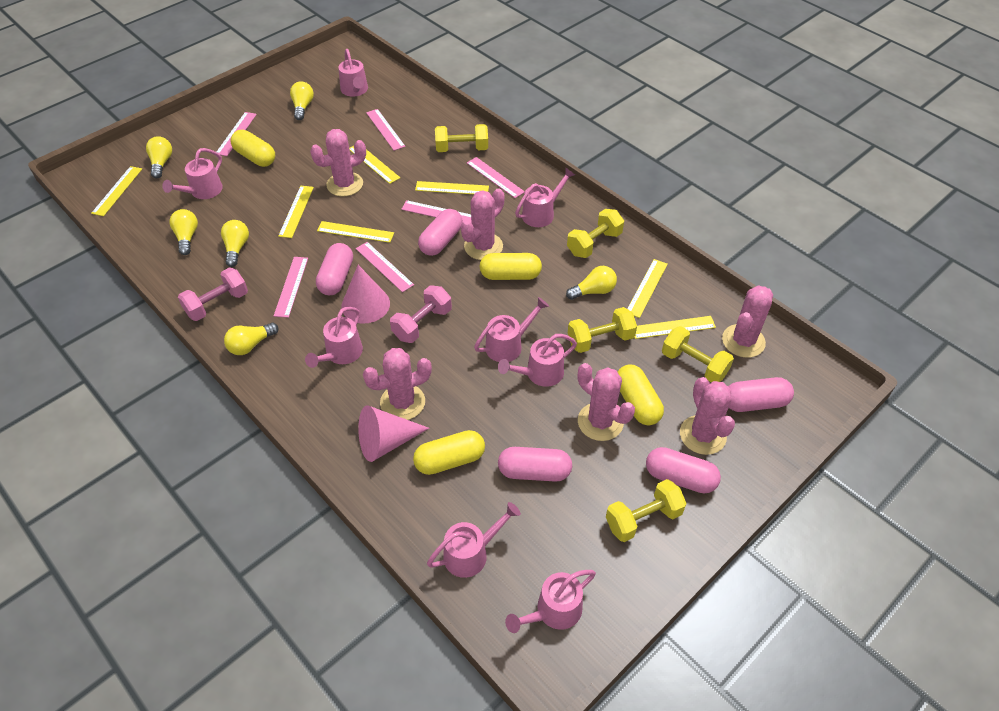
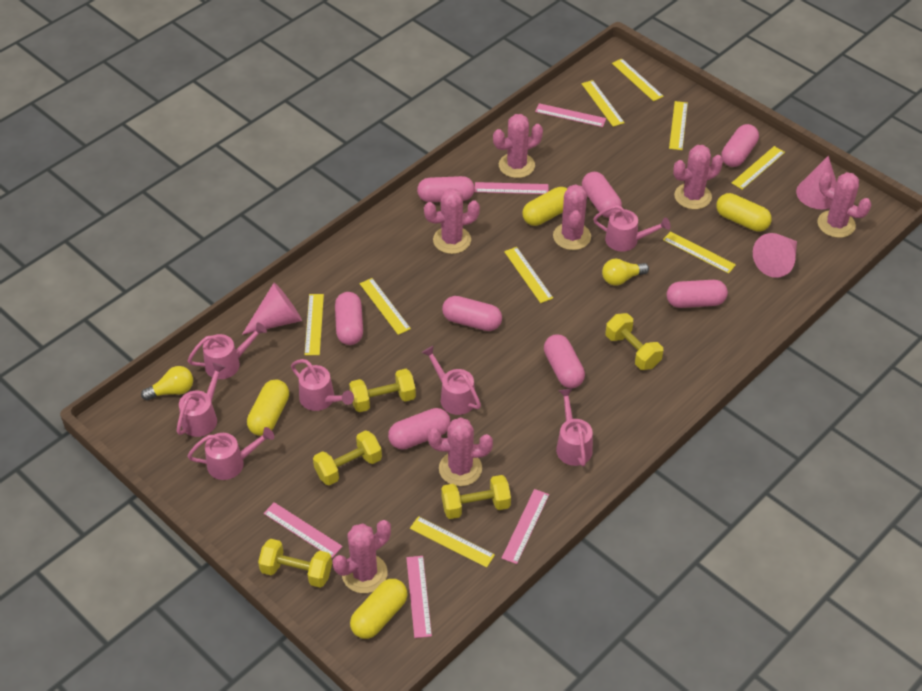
pink cactus: [310,129,366,196] [363,348,432,420] [461,188,505,260] [578,363,635,441] [680,377,735,455] [722,285,773,358] = 6 -> [333,520,391,593] [424,188,480,254] [428,417,493,486] [493,114,543,178] [553,184,591,250] [673,145,723,209] [817,172,871,238] = 7
pink capsule: [316,243,353,295] [418,209,463,256] [498,447,572,482] [646,447,721,493] [728,377,794,412] = 5 -> [335,292,363,345] [388,408,451,450] [417,176,475,202] [442,296,502,331] [544,335,585,388] [582,172,622,218] [667,280,728,308] [721,124,759,167] = 8
pink cone: [341,265,390,324] [358,406,429,462] = 2 -> [242,283,302,335] [753,233,797,278] [796,156,837,209] = 3
pink dumbbell: [178,267,248,321] [390,285,452,343] = 2 -> none = 0
pink ruler: [217,112,257,156] [274,257,308,318] [356,242,414,292] [366,109,406,151] [401,200,471,223] [467,157,525,198] = 6 -> [264,502,343,558] [406,556,432,638] [475,182,548,194] [501,489,549,564] [535,103,606,127] = 5
pink watering can: [162,148,223,199] [305,307,363,368] [338,49,368,97] [427,502,521,578] [474,297,549,362] [498,334,577,387] [505,570,596,633] [515,167,575,227] = 8 -> [176,363,226,437] [187,322,267,379] [188,427,274,480] [291,359,354,411] [422,346,481,415] [556,388,593,466] [593,205,671,252] = 7
yellow light bulb: [146,136,172,178] [169,209,198,255] [221,220,249,267] [224,323,278,355] [290,81,314,120] [566,266,617,300] = 6 -> [141,366,193,400] [602,259,649,286] = 2
yellow ruler: [91,166,142,216] [278,186,314,238] [317,221,394,243] [349,146,400,184] [415,181,489,194] [627,259,668,318] [634,316,716,339] = 7 -> [305,294,324,355] [360,278,411,335] [410,516,495,568] [504,247,553,303] [582,80,625,127] [612,59,664,101] [663,231,736,274] [669,101,688,150] [732,146,785,190] = 9

